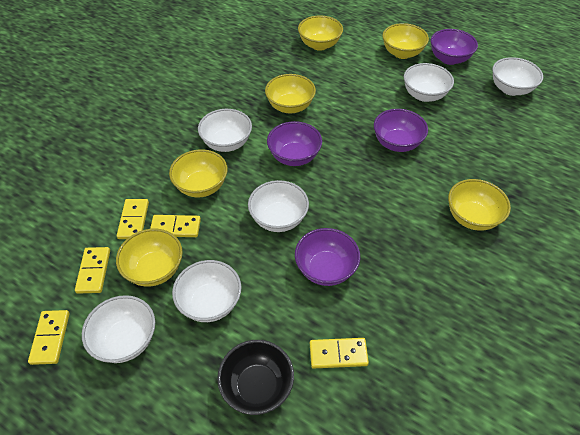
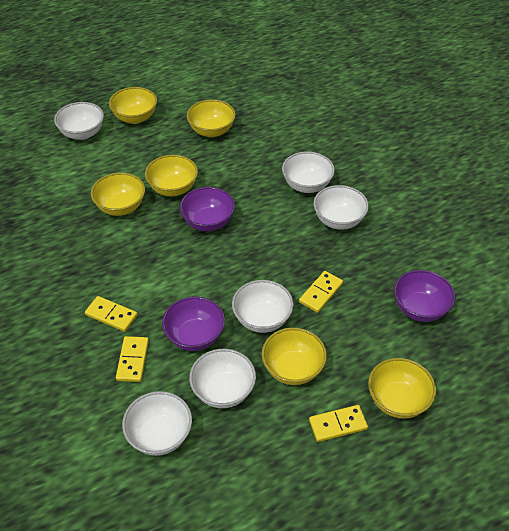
black bowl: [217,340,294,415] = 1 -> none = 0
purple bowl: [267,121,322,166] [295,228,360,286] [374,109,428,152] [431,29,478,65] = 4 -> [162,297,225,351] [180,187,235,231] [394,270,455,322] = 3
yellow domino: [28,310,70,365] [75,247,110,294] [117,199,149,239] [150,215,201,237] [310,338,369,369] = 5 -> [85,296,138,332] [116,336,149,382] [299,271,343,313] [309,405,368,442] = 4

